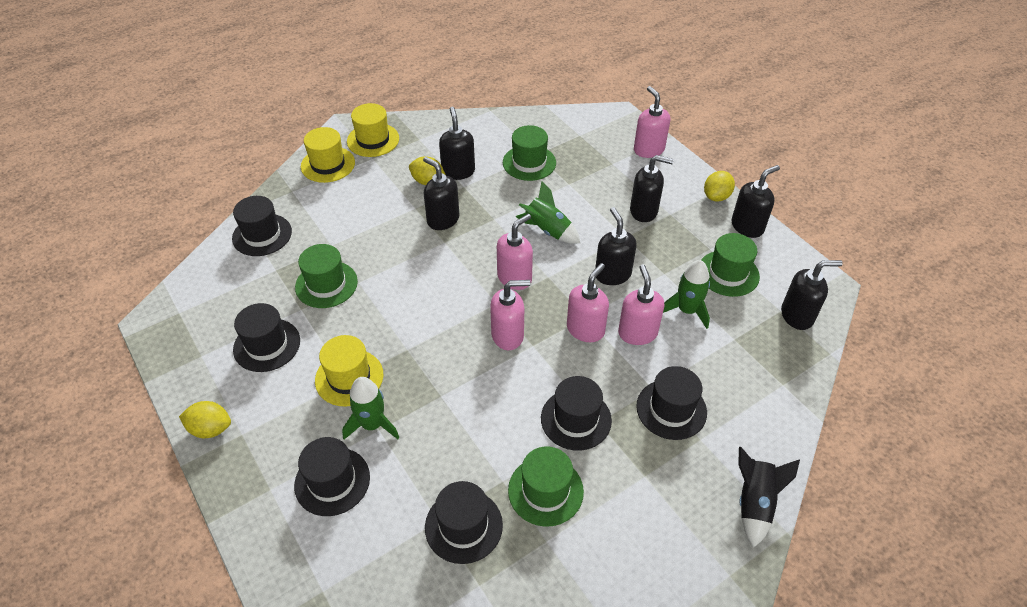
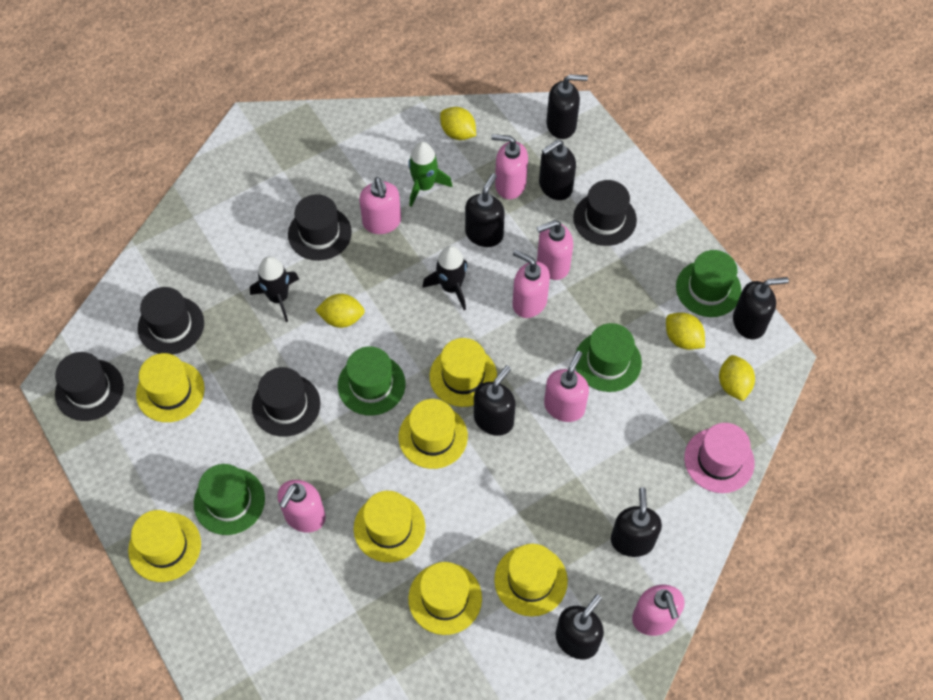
black hat: [232,196,292,256] [233,303,300,372] [294,437,370,516] [425,481,503,564] [541,376,612,451] [636,366,707,440] = 6 -> [55,352,124,421] [138,287,204,355] [252,367,321,437] [288,194,352,261] [573,180,637,246] = 5
black rocket: [738,447,800,547] = 1 -> [250,256,299,322] [422,246,468,310] = 2
black soap dispenser: [423,157,459,230] [439,107,475,180] [595,207,637,285] [630,155,674,222] [731,165,780,238] [781,260,843,330] = 6 -> [465,173,505,247] [474,365,516,436] [539,140,576,200] [547,75,588,139] [556,594,604,659] [611,487,662,557] [733,277,789,339] = 7
green rocket: [342,377,399,440] [516,181,580,244] [663,260,710,329] = 3 -> [408,142,452,207] = 1
pink hat: none = 0 -> [684,423,755,493] = 1
pink soap dispenser: [490,280,530,350] [497,214,533,290] [567,263,609,342] [618,264,665,345] [634,86,670,158] = 5 -> [277,480,326,533] [359,177,401,234] [491,134,528,199] [512,250,550,318] [537,220,573,280] [544,351,589,422] [632,585,684,636] = 7
yellow hat: [301,127,355,183] [315,335,383,407] [347,103,399,157] = 3 -> [128,510,201,582] [136,353,205,422] [354,491,425,562] [399,399,468,469] [408,562,482,635] [430,338,497,407] [494,544,568,616] = 7
yellow lemon: [179,401,231,438] [409,156,446,185] [704,171,735,202] = 3 -> [316,294,365,328] [440,107,476,140] [666,313,705,350] [719,355,755,401] = 4

